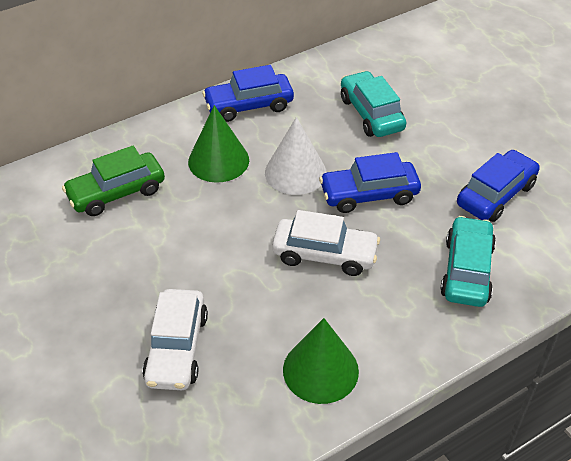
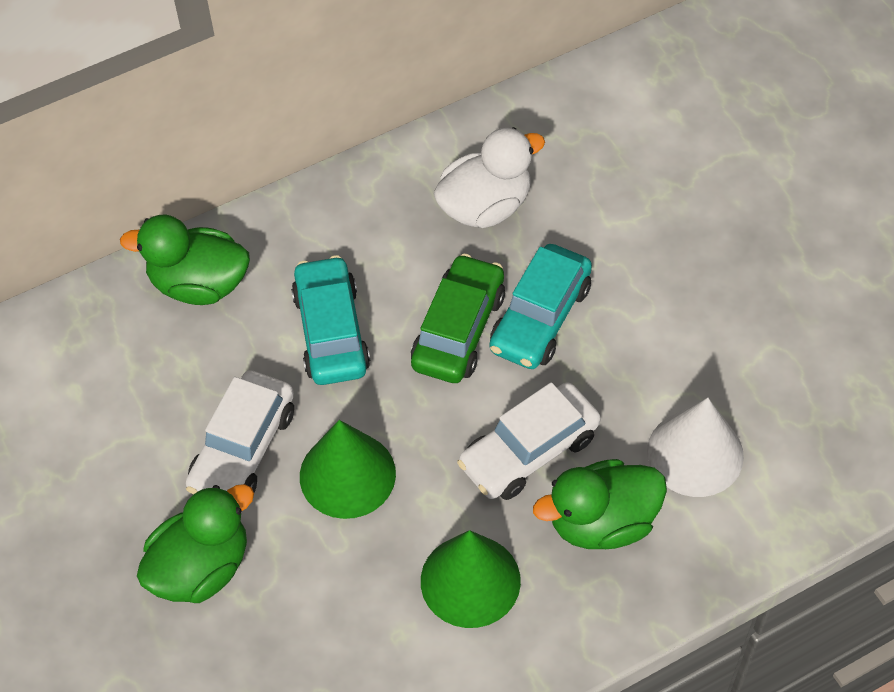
blue car: [202,65,294,122] [319,152,421,213] [457,150,540,222] = 3 -> none = 0
green duck: none = 0 -> [120,215,250,305] [137,484,254,603] [533,459,667,549] = 3
white duck: none = 0 -> [434,127,545,228] = 1

